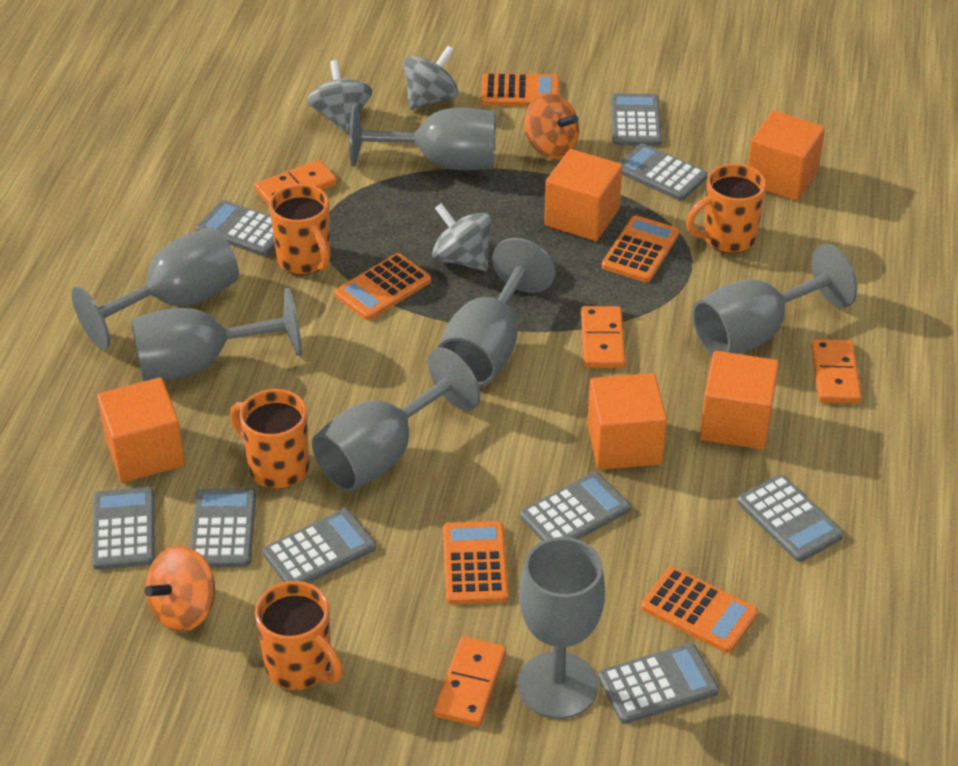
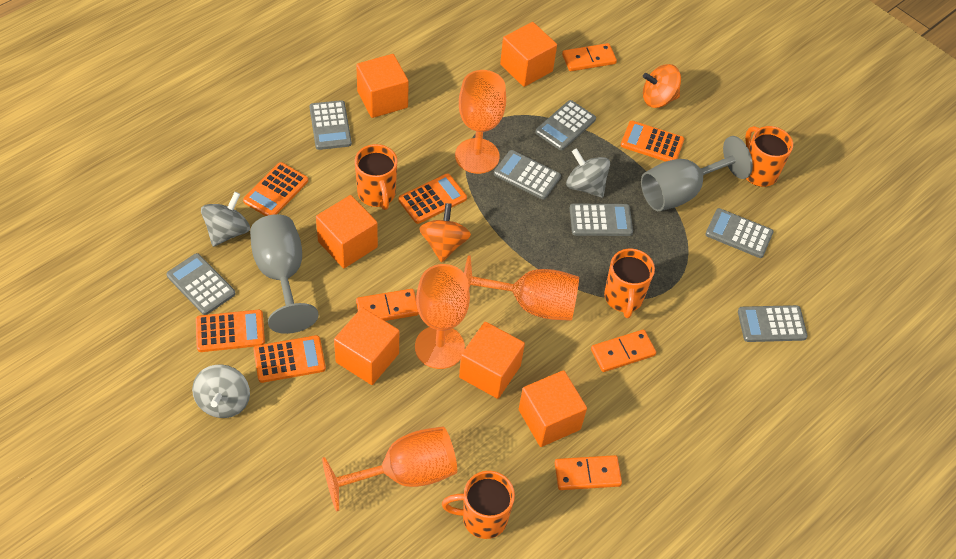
grey calculator: [92,487,155,570] [190,488,256,568] [196,200,275,256] [263,509,376,583] [520,472,630,541] [598,643,719,724] [611,93,662,146] [618,143,707,201] [737,474,844,562] = 9 -> [166,253,235,315] [309,100,352,150] [494,150,561,200] [535,100,596,150] [570,204,633,236] [705,208,774,258] [738,305,808,342] = 7
grey goblet: [71,227,239,350] [131,288,302,382] [312,347,480,491] [349,104,496,170] [438,238,555,387] [517,537,605,719] [692,244,857,356] = 7 -> [250,214,319,334] [641,136,753,211] = 2
orange cube: [97,377,185,483] [544,149,622,241] [587,373,667,470] [700,351,779,450] [748,111,825,201] = 5 -> [316,195,378,268] [334,307,399,385] [356,54,409,118] [459,322,525,399] [500,22,557,87] [519,370,587,447] = 6
orange goblet: none = 0 -> [322,426,457,511] [415,264,470,369] [455,70,506,174] [464,255,579,321] = 4

